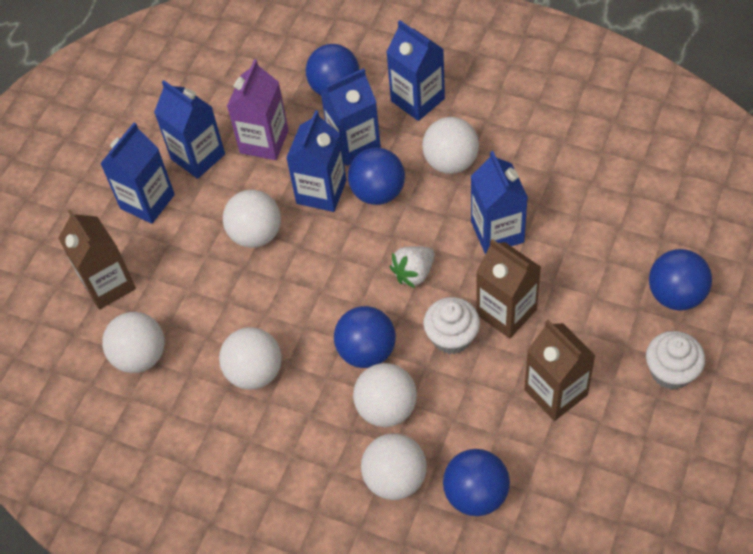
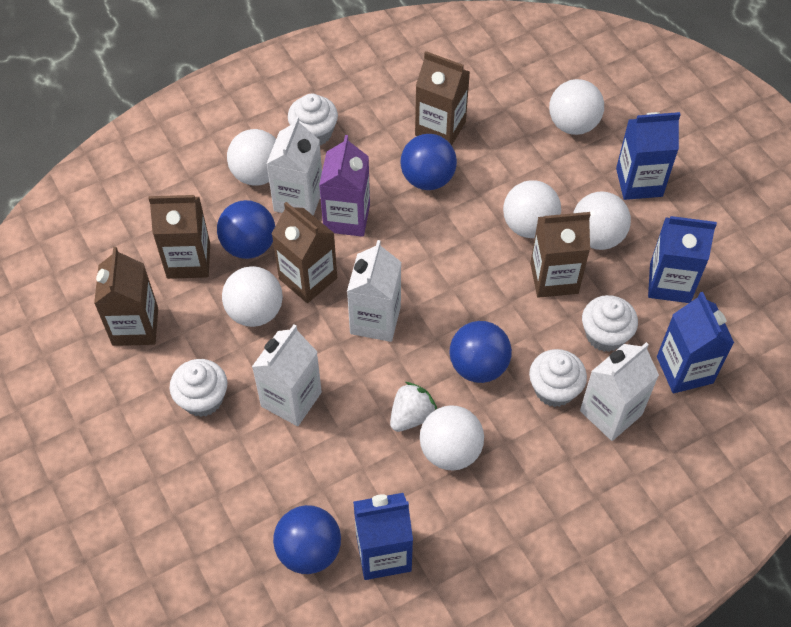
blue ball: [306,44,359,96] [334,306,396,368] [348,148,405,205] [443,449,510,516] [649,249,712,311] = 5 -> [217,200,275,259] [273,505,341,574] [400,134,457,190] [449,321,512,383] = 4
blue carton: [100,122,175,224] [154,80,225,179] [286,110,347,212] [320,68,381,166] [386,20,445,121] [471,151,528,254] = 6 -> [353,493,413,580] [616,112,681,200] [648,216,717,303] [657,292,734,393] = 4
brown carton: [58,209,136,310] [476,239,541,338] [524,320,596,421] = 3 -> [94,247,158,346] [149,195,210,279] [272,202,337,303] [415,51,470,145] [530,212,591,298] = 5
white carton: none = 0 -> [252,324,322,426] [266,116,322,216] [347,240,401,342] [580,342,659,441] = 4
white cupcake: [423,297,480,354] [646,331,705,390] = 2 -> [170,359,227,417] [288,93,338,146] [529,349,587,407] [582,295,638,352] = 4

